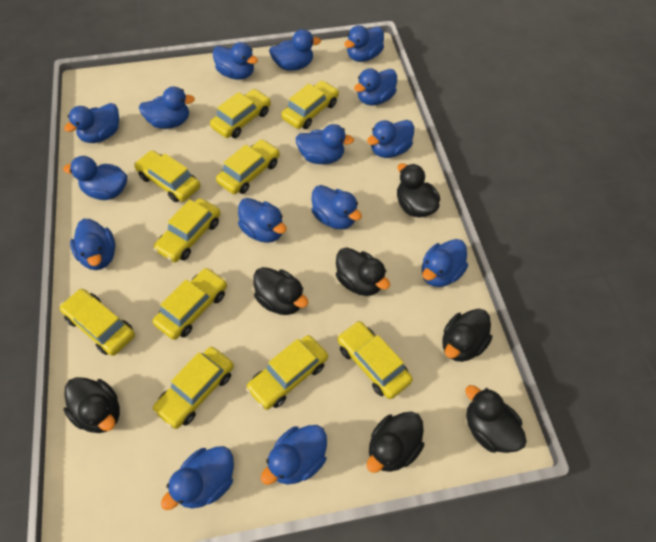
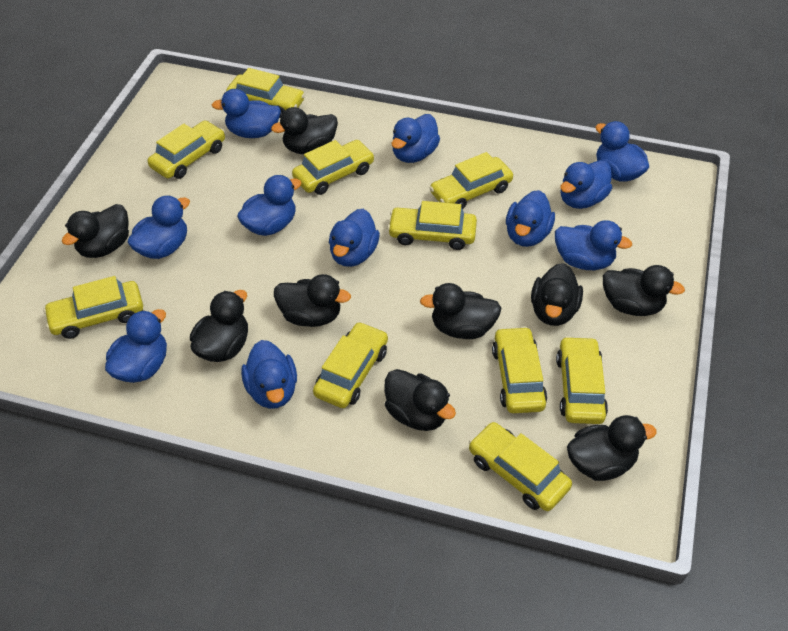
black duck: [64,377,120,433] [253,267,308,315] [336,247,390,296] [367,411,424,473] [397,163,440,218] [442,309,492,362] [465,385,527,453] = 7 -> [61,204,129,258] [190,290,248,362] [271,107,338,154] [274,274,351,327] [384,369,456,431] [420,283,501,339] [531,263,583,326] [567,415,657,481] [603,265,685,316] = 9
blue duck: [63,156,127,200] [64,103,119,143] [70,219,115,270] [139,87,195,129] [161,446,234,510] [213,42,258,80] [238,198,287,243] [261,425,327,485] [269,29,321,71] [296,124,354,164] [312,185,362,229] [344,25,384,62] [354,68,397,106] [367,120,414,158] [422,239,468,287] = 15 -> [105,309,167,383] [127,195,190,259] [212,89,281,138] [237,175,302,236] [241,340,297,409] [329,209,380,267] [391,114,440,163] [506,190,555,247] [555,220,632,270] [560,160,612,209] [595,121,649,182] = 11

